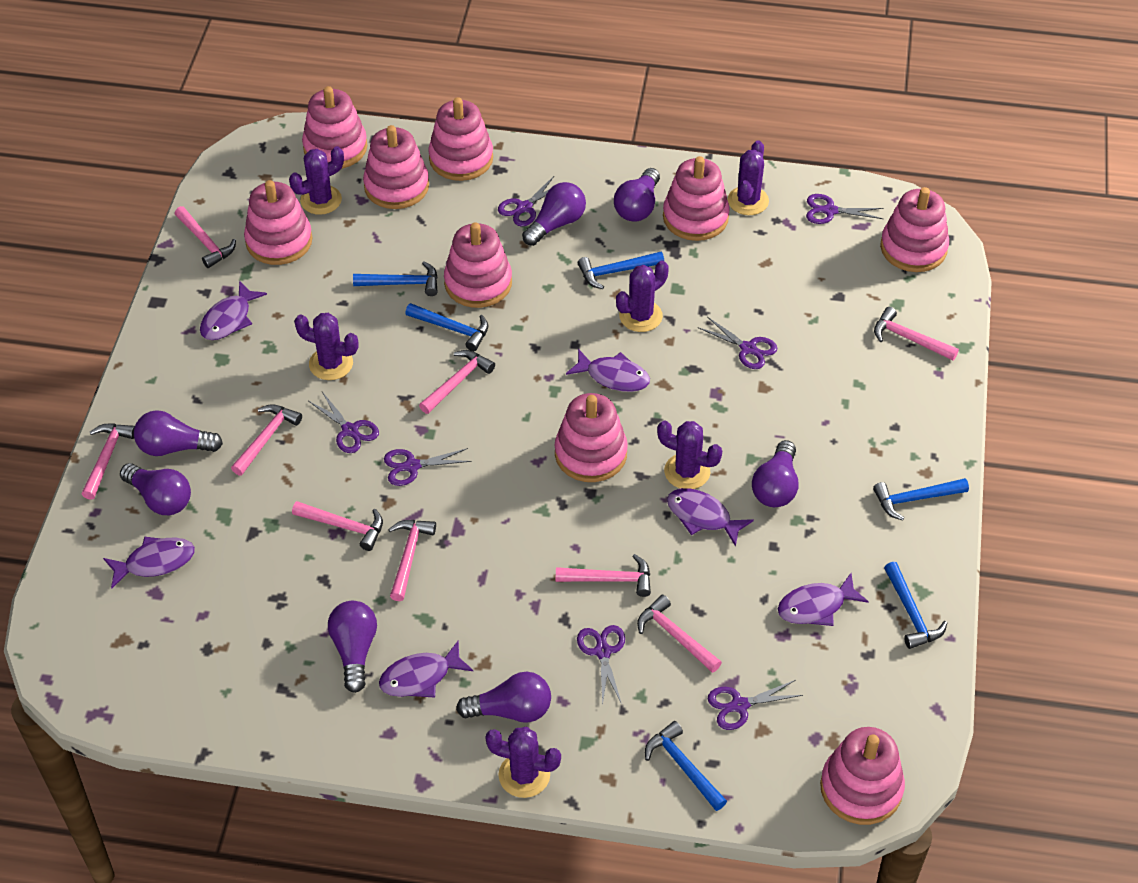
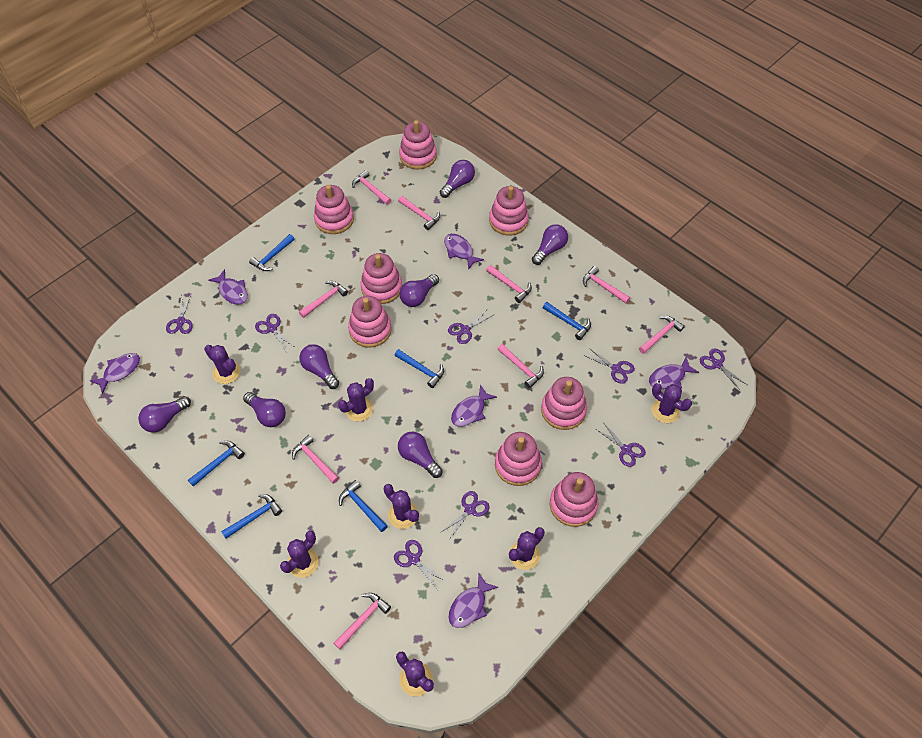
pink stacking toy: [244,180,312,265] [302,86,367,169] [363,125,429,209] [428,97,493,181] [444,222,512,308] [555,393,628,482] [663,156,730,241] [820,727,905,825] [880,187,949,272] = 9 -> [314,185,354,234] [348,296,392,348] [361,253,402,304] [399,120,437,169] [489,186,529,235] [495,432,542,486] [541,377,587,430] [550,472,599,527] = 8
purple cactus: [289,146,344,215] [294,313,359,380] [485,727,561,798] [616,261,669,332] [657,421,722,489] [728,140,769,215] = 6 -> [204,345,240,384] [280,531,319,578] [338,378,374,421] [384,484,419,529] [396,652,434,697] [509,527,545,570] [652,383,692,423] = 7
purple scissors: [309,392,379,453] [384,448,471,486] [498,176,554,226] [577,625,625,706] [698,317,777,369] [708,680,803,730] [806,194,883,224] = 7 -> [166,294,193,334] [255,314,296,351] [394,540,446,589] [441,491,489,541] [448,309,495,344] [585,348,635,384] [596,422,646,467] [700,348,747,390] = 8

